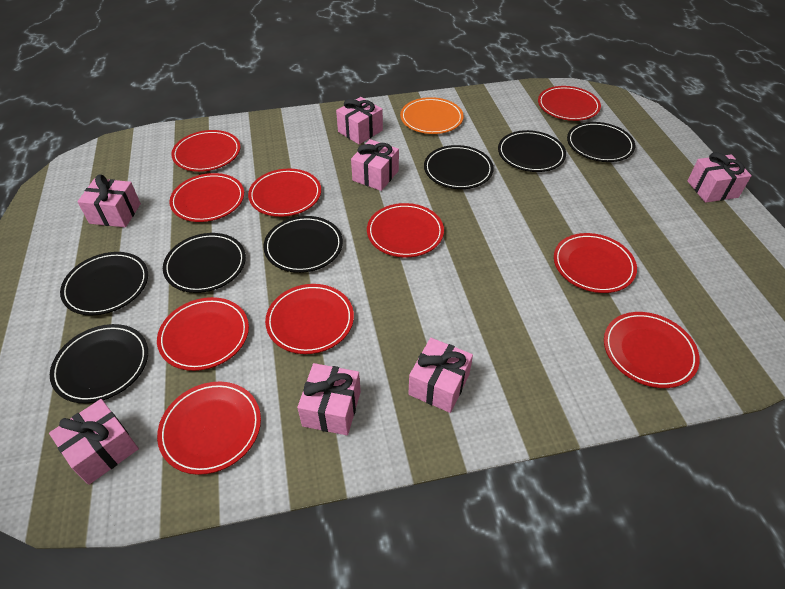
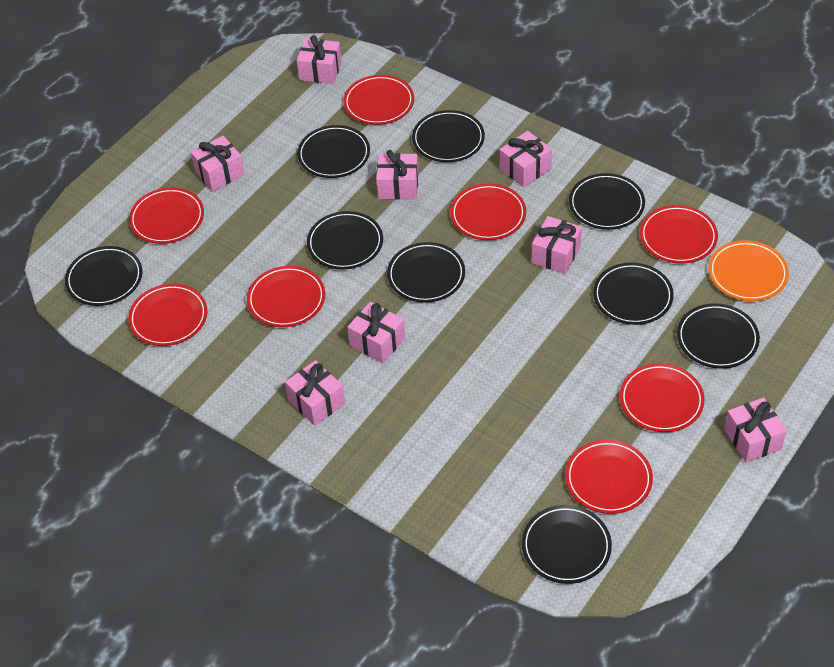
black plate: [50,324,148,403] [60,252,148,316] [163,233,246,293] [263,216,343,273] [424,145,494,189] [498,130,566,172] [567,122,635,162] = 7 -> [65,246,142,306] [297,125,370,178] [307,211,383,269] [387,242,465,303] [412,110,485,162] [522,505,612,584] [569,173,645,230] [593,263,674,325] [677,303,760,369] = 9
pink gift: [49,399,139,485] [77,174,141,227] [297,363,361,435] [336,97,383,144] [351,139,399,191] [408,338,473,413] [687,152,752,203] = 7 -> [191,136,245,192] [285,360,345,426] [297,35,342,84] [347,302,405,363] [376,150,418,200] [500,131,552,188] [531,216,582,274] [724,397,786,463] = 8
red plate: [157,297,249,371] [157,382,261,475] [169,173,244,222] [171,130,240,172] [248,169,321,217] [265,284,354,354] [367,203,444,257] [538,86,601,121] [554,233,637,293] [604,312,700,388] = 10 -> [128,284,207,346] [129,187,204,244] [247,266,325,327] [343,75,414,125] [450,184,526,240] [565,440,653,514] [620,363,705,432] [640,205,718,264] = 8

